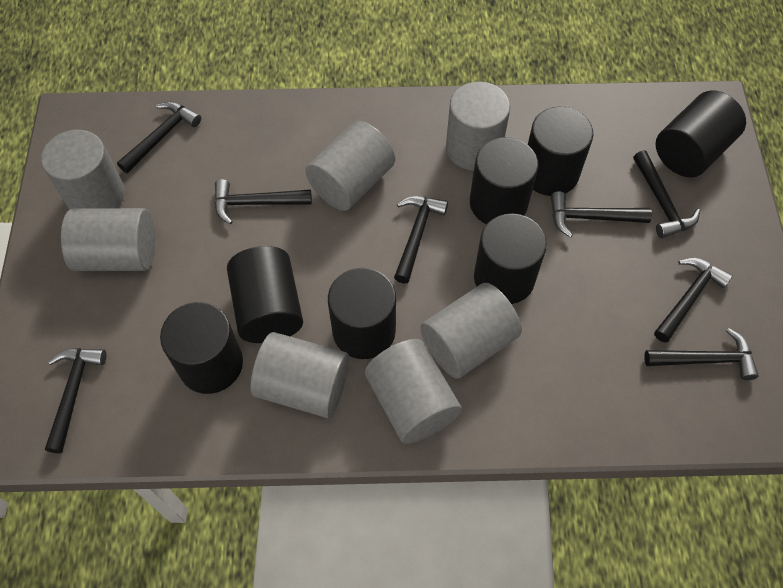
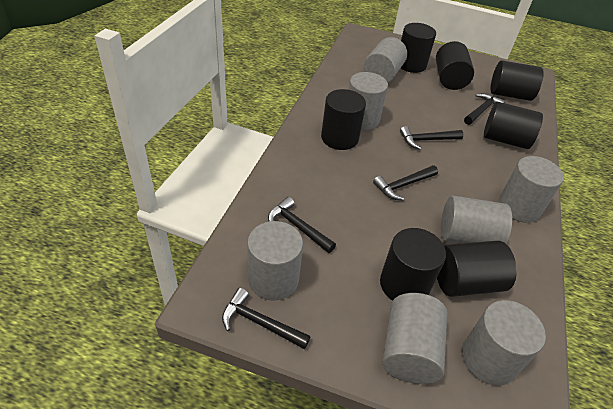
black hammer: [45,348,106,454] [117,102,201,173] [214,179,312,224] [394,196,448,283] [551,192,652,238] [633,150,700,238] [644,329,759,380] [654,258,733,343] = 8 -> [222,288,310,349] [268,197,336,253] [373,165,438,200] [400,126,464,150] [464,93,505,125] = 5

